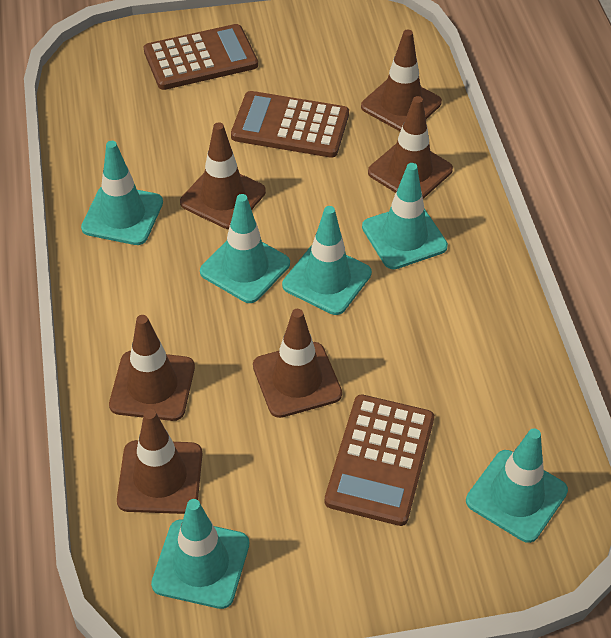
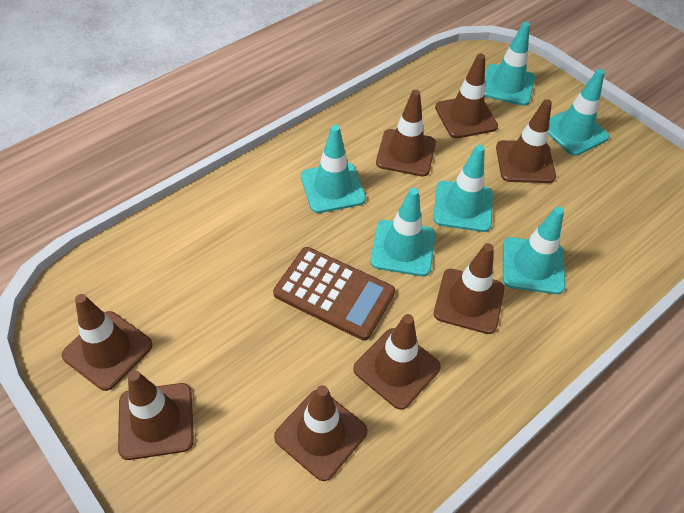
brown calculator: [144,24,258,90] [231,91,349,158] [324,395,434,526] = 3 -> [273,247,395,341] = 1
brown traffic cone: [109,315,195,421] [117,409,203,514] [180,122,266,229] [253,309,342,418] [361,30,442,131] [368,96,453,199] = 6 -> [62,294,153,391] [118,370,194,460] [274,385,368,481] [353,314,441,410] [376,90,436,177] [434,243,504,334] [435,54,498,138] [496,99,556,183] = 8

